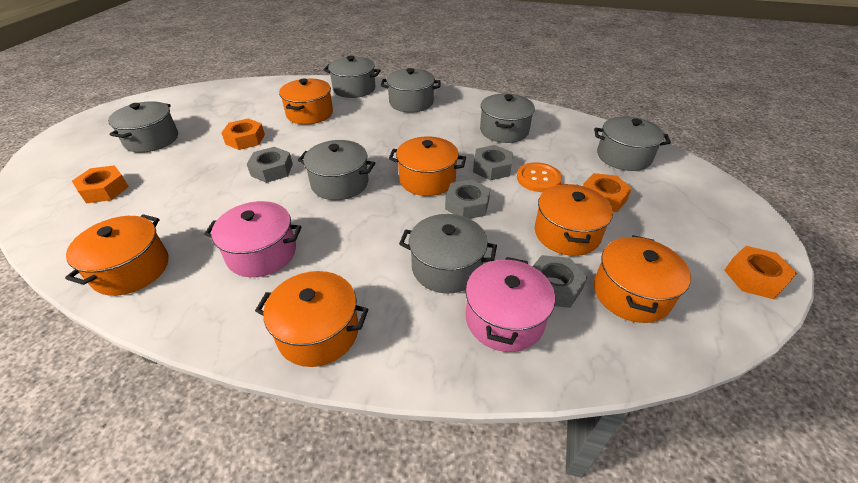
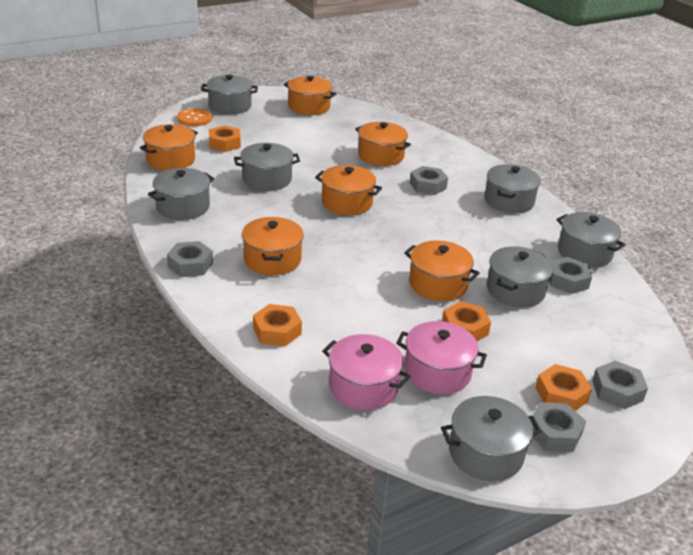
grey nut: [247,147,293,183] [445,179,490,219] [473,145,513,180] [533,255,587,308] = 4 -> [167,241,213,277] [410,166,448,195] [531,402,586,452] [549,257,592,294] [592,361,648,409] = 5

